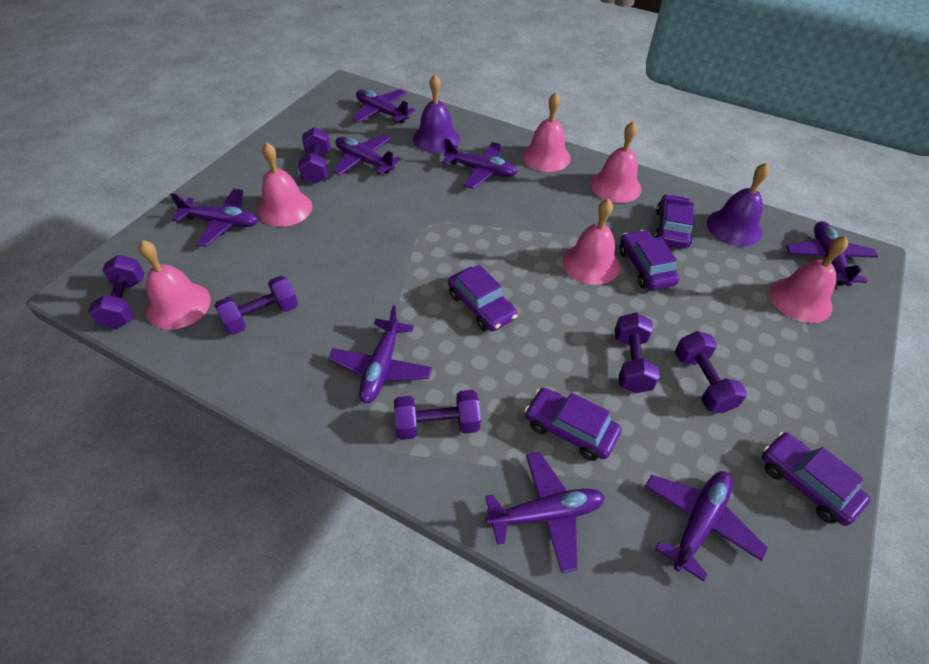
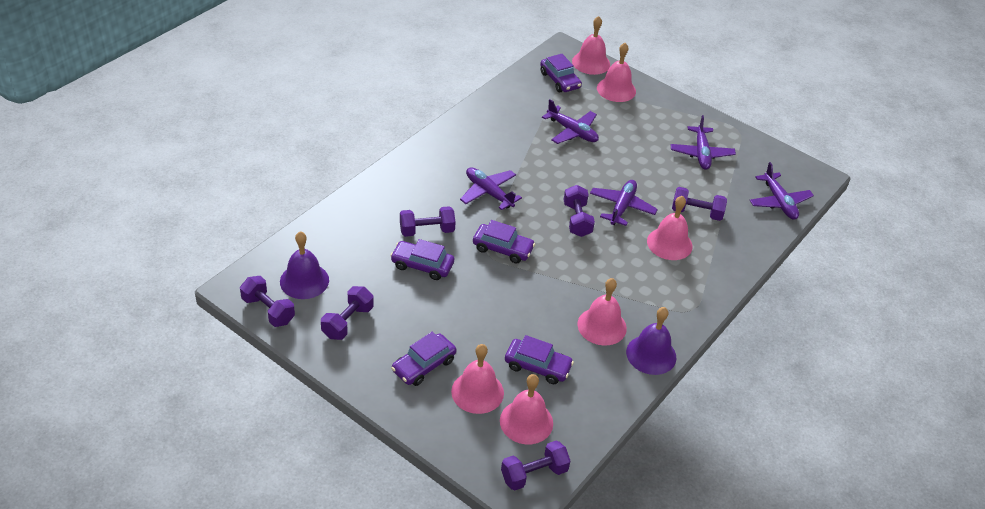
purple plane: [170,189,258,247] [328,305,432,403] [332,135,401,175] [352,89,416,123] [442,138,518,189] [485,452,605,573] [645,471,768,582] [786,221,879,286] = 8 -> [460,167,522,210] [542,99,599,144] [590,180,658,226] [670,115,736,170] [749,162,814,220] = 5

